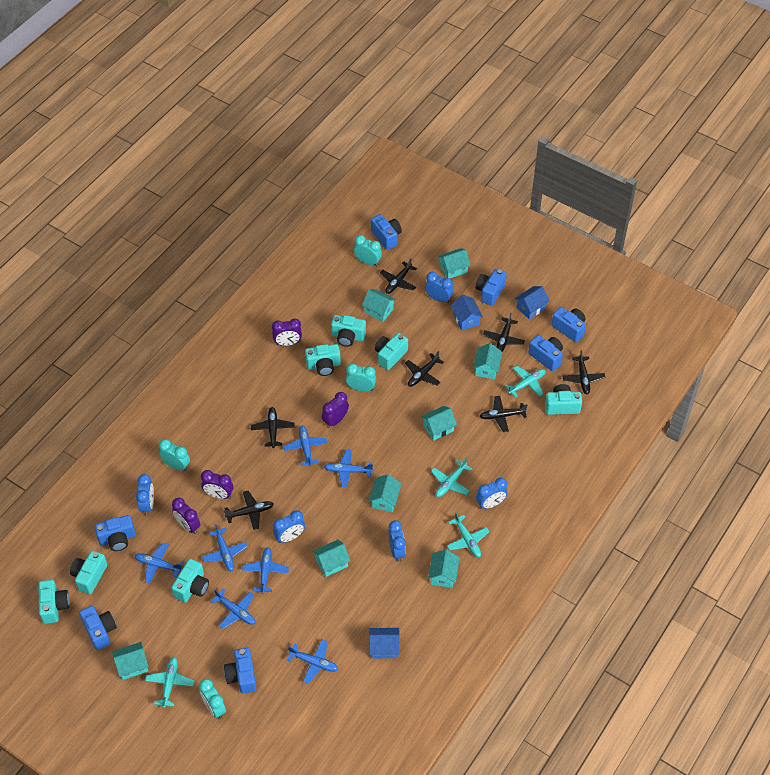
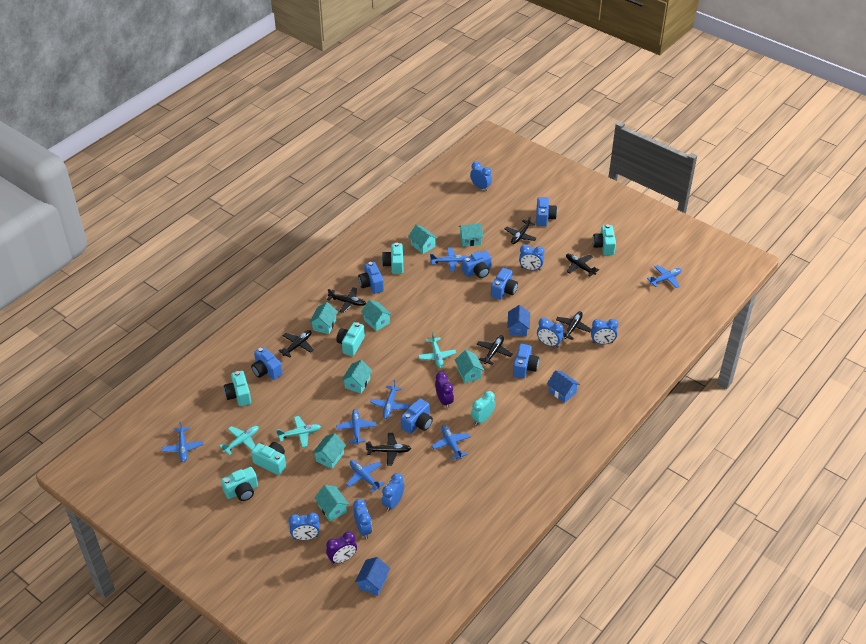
blue clock: [136,474,154,515] [273,510,305,543] [388,520,406,562] [425,272,454,303] [476,478,508,509] = 5 -> [289,513,320,540] [353,499,372,539] [382,473,404,511] [470,162,492,191] [519,244,545,271] [537,318,563,348] [591,319,618,344] = 7
purple clock: [172,498,200,534] [201,470,233,499] [272,319,302,346] [322,392,349,428] = 4 -> [326,531,357,564] [435,372,454,409] = 2
turquoise camera: [38,580,70,624] [70,551,107,594] [171,559,209,603] [305,344,341,376] [331,315,366,347] [375,333,408,370] [545,384,582,415] = 7 -> [221,467,258,501] [224,371,251,406] [251,442,286,475] [336,322,365,356] [382,243,403,274] [593,224,616,255] = 6
turquoise clock: [159,439,190,471] [199,679,226,719] [346,363,376,391] [354,235,382,266] = 4 -> [471,391,495,425] = 1
turquoise plane: [145,657,194,708] [431,458,472,497] [447,512,490,557] [505,366,546,398] = 4 -> [220,426,259,455] [276,416,321,447] [418,332,456,369] = 3

